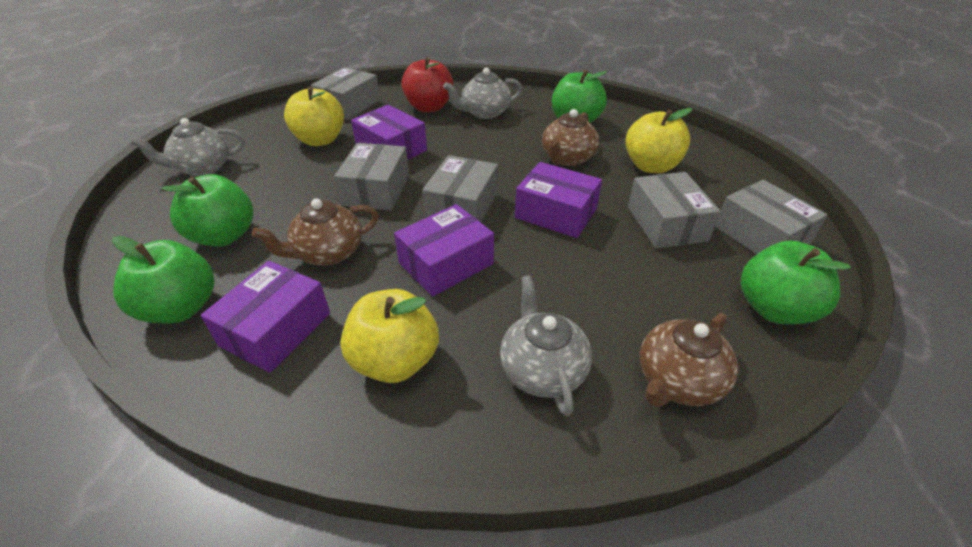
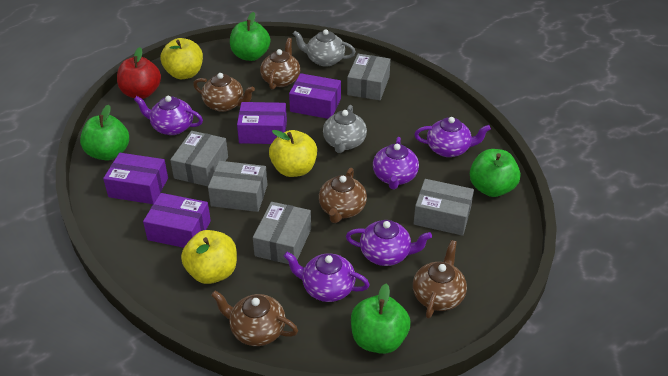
brown teapot: [252,198,378,265] [542,109,599,166] [640,313,738,407] = 3 -> [193,73,255,112] [211,291,298,346] [260,38,300,90] [319,168,367,223] [413,240,467,319] = 5
grey teapot: [131,118,245,176] [443,68,523,119] [500,275,592,416] = 3 -> [293,29,356,67] [323,105,367,153] = 2
purple teapot: none = 0 -> [134,96,203,135] [284,252,370,302] [346,220,432,266] [373,137,419,189] [414,117,491,157] = 5

